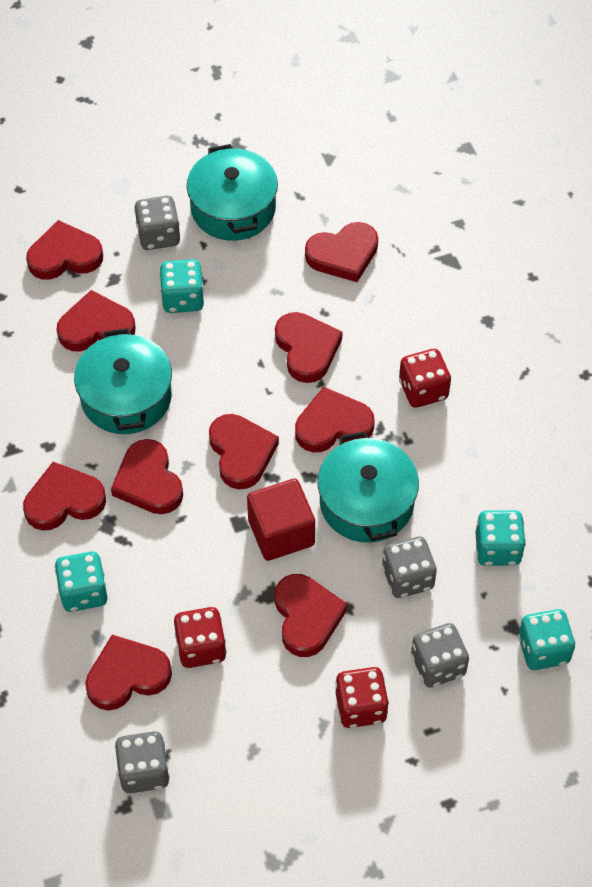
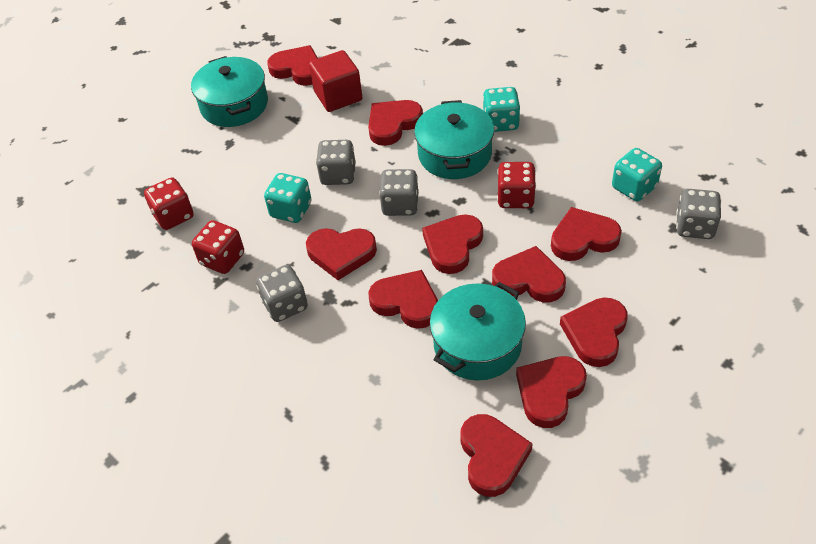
turquoise dice: [55,551,107,612] [159,259,204,313] [475,510,526,566] [518,609,575,670] = 4 -> [264,173,312,223] [483,87,520,132] [612,148,662,201] = 3

